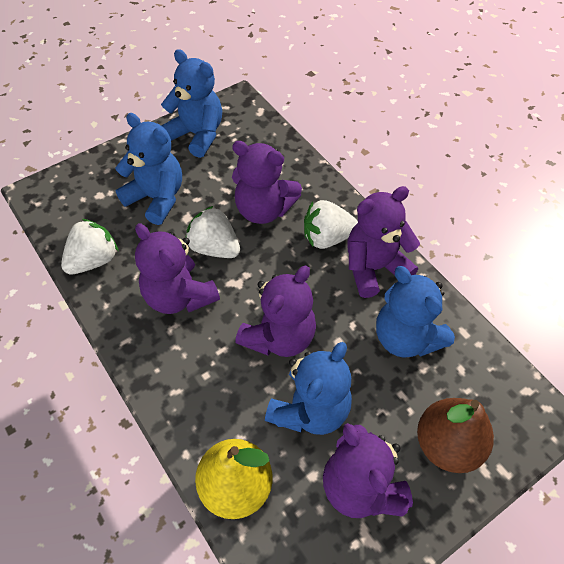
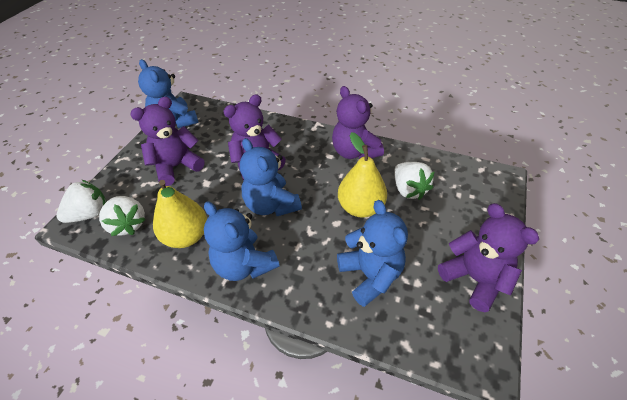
brown pear: [417,398,494,473] = 1 -> none = 0
purple teddy bear: [135,223,220,314] [232,141,302,224] [235,266,316,357] [323,423,413,518] [348,186,420,298] = 5 -> [130,97,205,186] [223,94,286,181] [332,86,384,159] [438,203,539,312] = 4
yellow pear: [195,439,273,519] = 1 -> [153,180,207,248] [338,132,387,218] = 2

